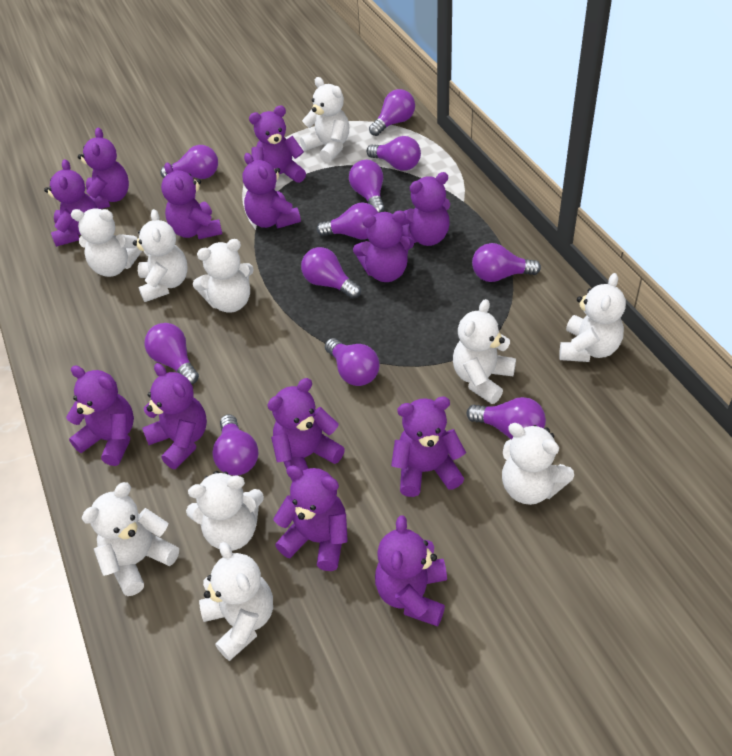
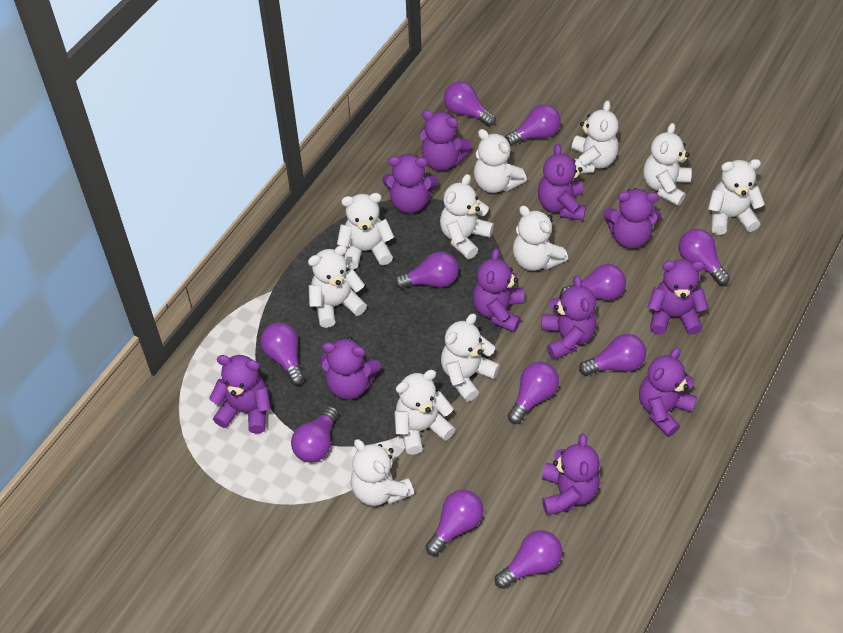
purple teddy bear: [44,159,97,247] [66,365,134,466] [78,128,129,209] [142,363,207,469] [161,163,222,239] [243,153,301,228] [249,105,306,189] [267,378,345,481] [273,465,348,571] [353,211,414,282] [375,515,447,627] [391,397,466,497] [402,172,450,246] = 13 -> [209,355,271,434] [320,337,381,400] [382,154,438,214] [420,110,472,171] [473,249,524,332] [538,144,586,221] [541,275,596,360] [542,434,600,515] [603,188,661,249] [639,348,697,437] [647,259,709,335] = 11
white teddy bear: [71,208,142,277] [82,482,179,596] [133,209,188,302] [186,471,264,551] [193,239,254,313] [199,542,273,661] [300,77,349,163] [453,299,516,404] [502,423,574,505] [559,273,626,362] = 10 -> [308,245,367,328] [337,193,394,269] [351,439,414,506] [394,370,455,455] [440,174,494,259] [441,314,500,402] [474,129,527,193] [513,206,568,271] [572,100,619,174] [643,123,692,206] [708,159,765,235] = 11

